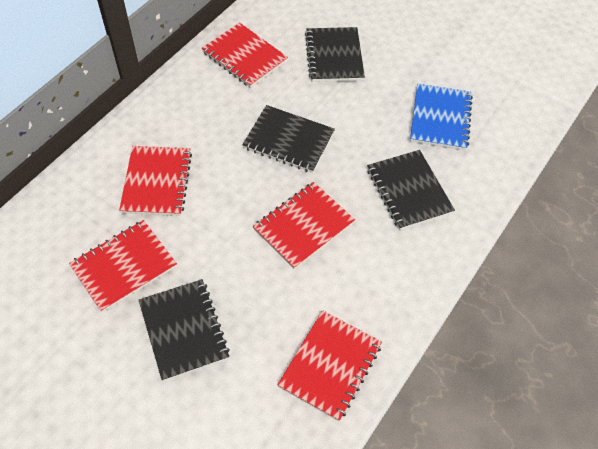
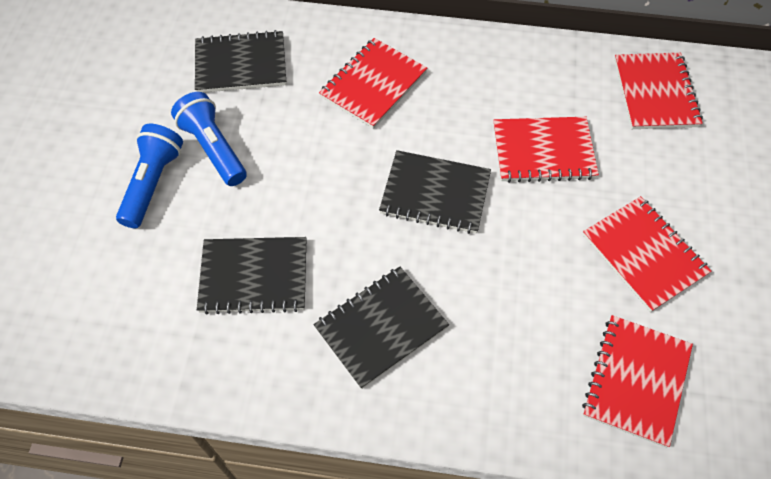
blue flashlight: none = 0 -> [116,124,183,228] [171,92,247,186] = 2
blue notebook: [410,83,473,150] = 1 -> none = 0

